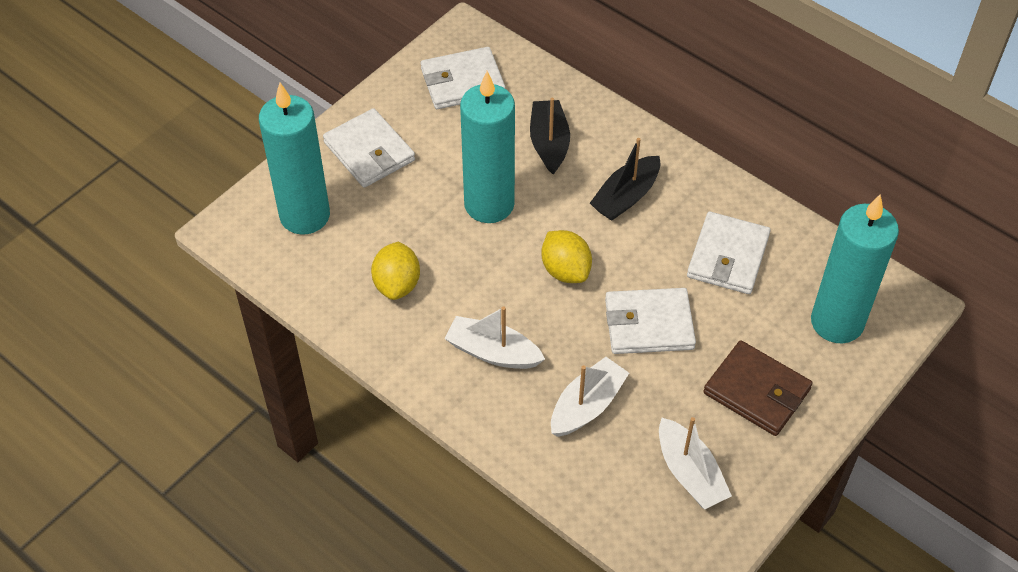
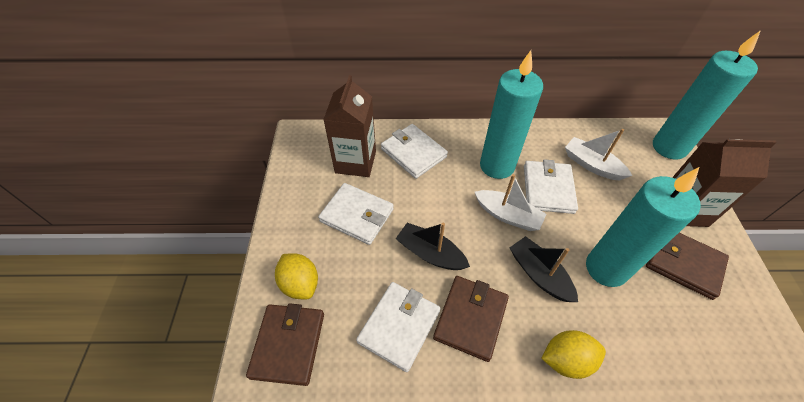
brown carton: none = 0 -> [323,75,376,177] [672,139,777,227] = 2
brown wallet: [703,340,813,436] = 1 -> [246,303,324,386] [433,276,509,362] [646,233,729,300] = 3
white boat: [444,306,545,369] [551,357,629,437] [659,417,732,509] = 3 -> [475,174,547,231] [565,129,632,180] = 2

